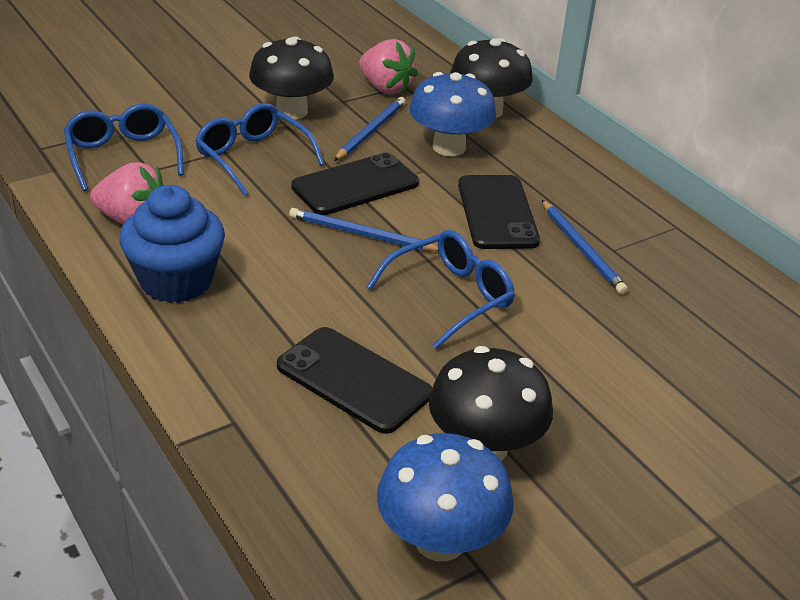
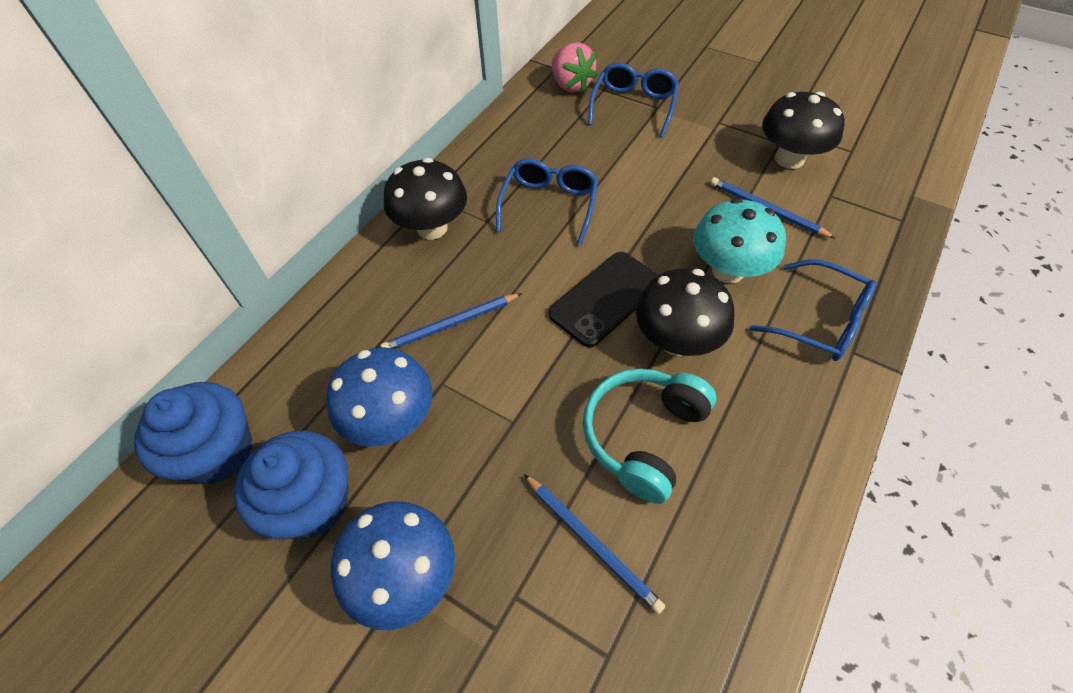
black phone: [277,327,432,434] [291,153,419,215] [458,175,540,249] = 3 -> [548,252,658,347] = 1
blue cupcake: [119,185,225,303] = 1 -> [134,382,253,484] [234,431,348,539] = 2
pink strawberry: [90,162,164,224] [359,39,418,95] = 2 -> [552,42,598,93] = 1
turquoise headphones: none = 0 -> [583,369,716,504] = 1
turquoise mushroom: none = 0 -> [693,198,786,283] = 1

